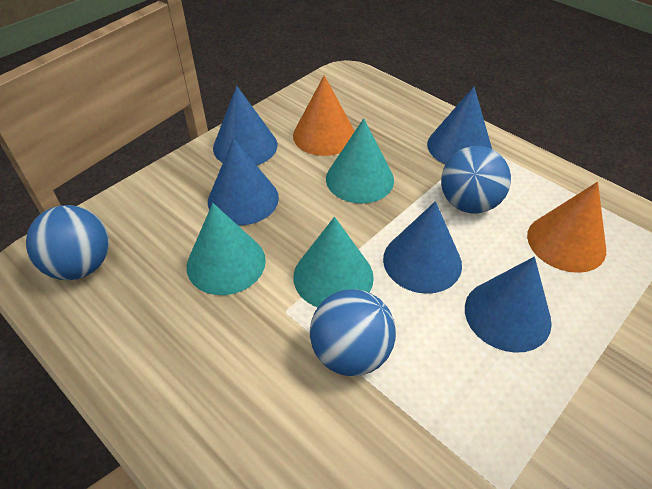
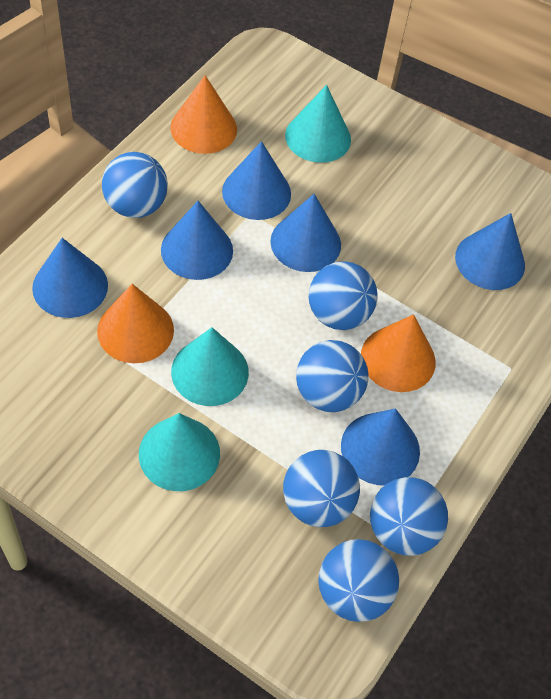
blue ball: [26,205,109,280] [310,289,396,376] [441,146,511,213] = 3 -> [102,152,168,218] [283,450,360,527] [296,340,368,412] [309,261,378,330] [318,539,399,622] [370,477,448,556] = 6
blue cone: [208,138,279,225] [213,86,278,165] [383,201,462,294] [427,87,492,164] [465,257,552,353] = 5 -> [32,238,108,318] [161,201,233,280] [222,141,291,220] [270,194,341,272] [341,408,420,486] [455,213,525,290] = 6
orange cone: [293,75,355,156] [527,182,606,273] = 2 -> [97,284,174,363] [170,75,237,154] [361,314,436,392] = 3

